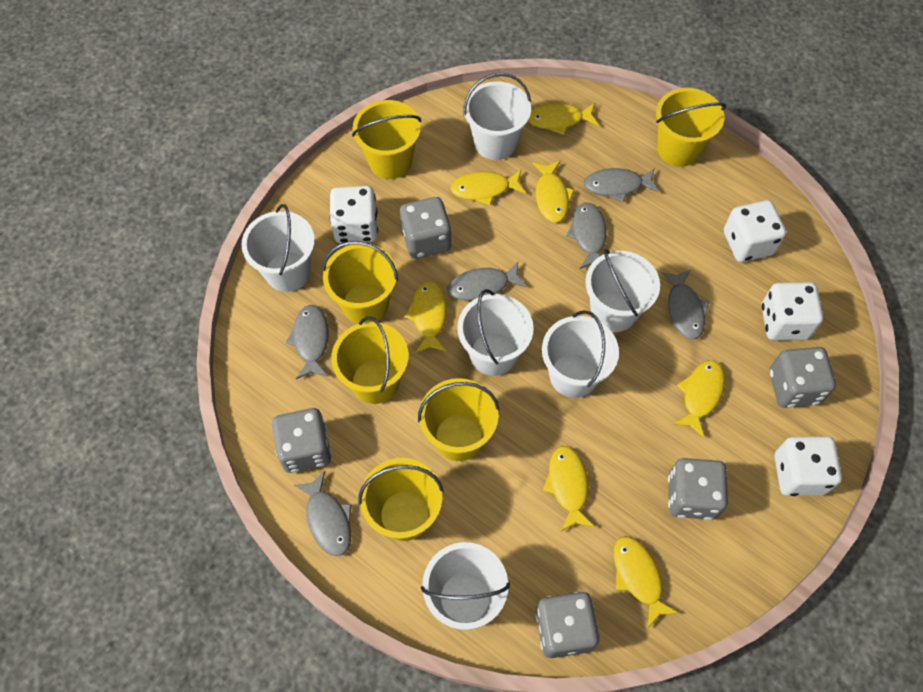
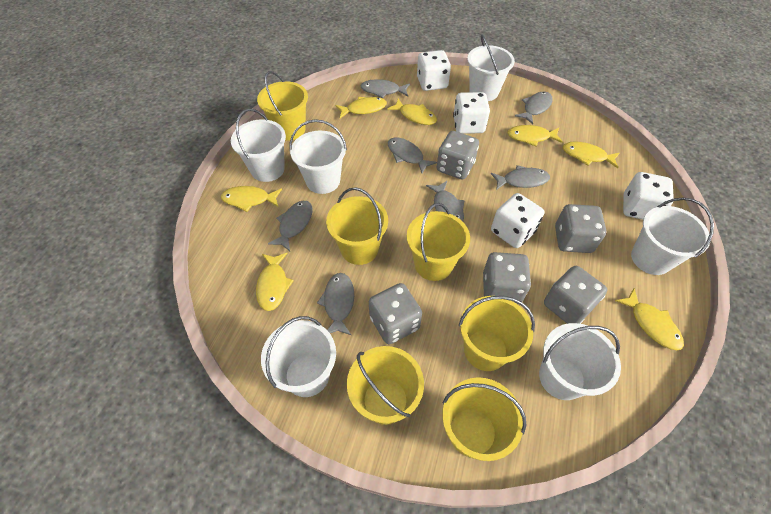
grey fish: [285,305,329,379] [294,471,352,556] [448,262,527,300] [566,202,607,269] [584,168,659,203] [661,269,709,340] = 6 -> [268,201,313,251] [317,273,354,335] [360,79,410,98] [388,137,437,173] [426,181,465,221] [491,165,550,190] [515,92,553,124] = 7

